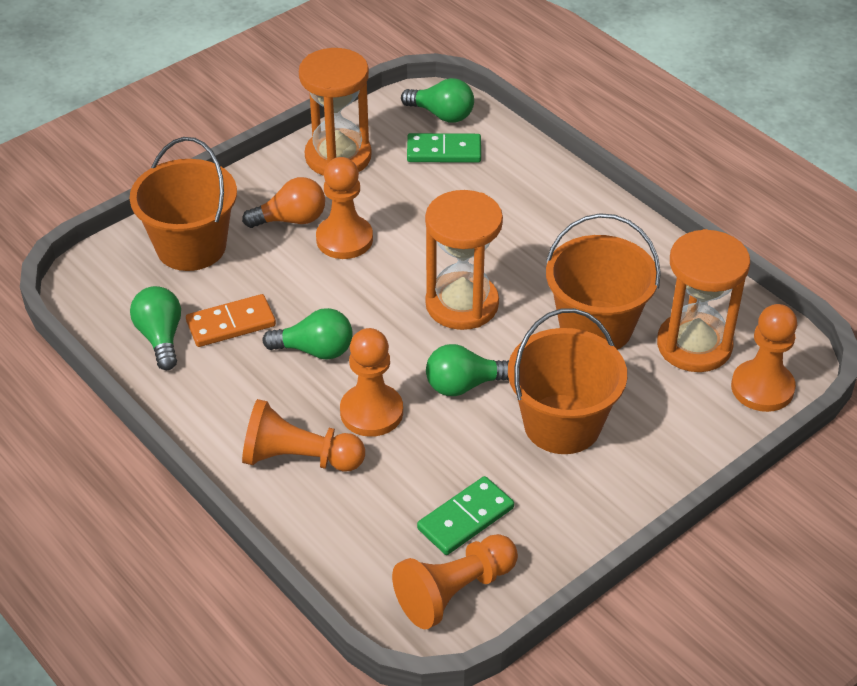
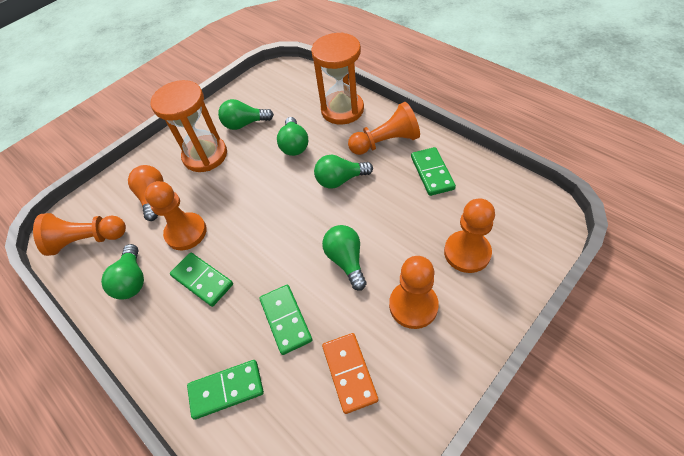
green domino: [407,133,481,163] [417,476,514,555] = 2 -> [170,253,233,307] [187,360,264,420] [259,285,312,355] [411,147,456,196] = 4
green light bulb: [130,286,181,370] [262,308,353,360] [401,78,474,123] [426,344,509,396] = 4 -> [101,244,144,299] [218,99,274,130] [277,117,308,156] [314,155,373,189] [322,225,367,291] = 5
orange bucket: [129,137,237,271] [508,308,627,454] [546,213,661,350] = 3 -> none = 0
orange hourglass: [299,48,371,176] [425,190,503,330] [657,229,750,372] = 3 -> [151,80,227,172] [311,32,364,125] = 2

